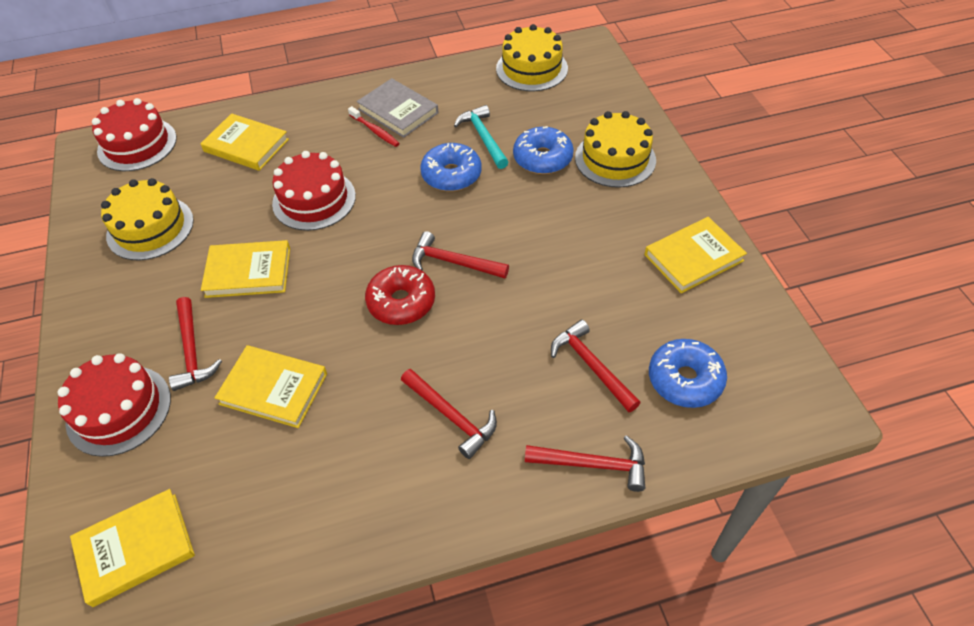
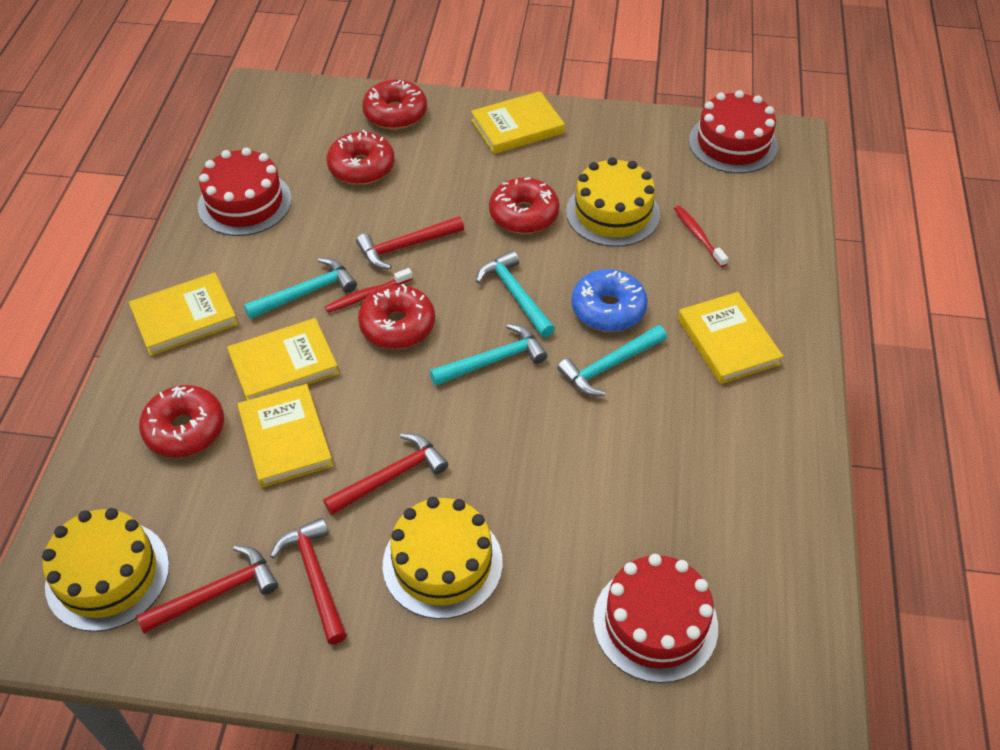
blue donut: [420,143,481,191] [513,126,574,174] [649,339,727,408] = 3 -> [571,269,648,332] = 1
grey book: [357,78,439,138] = 1 -> none = 0
red donut: [365,265,435,325] = 1 -> [139,385,224,457] [327,130,395,185] [358,284,435,349] [362,79,427,129] [489,177,560,234] = 5
red hammer: [169,297,222,391] [401,369,497,459] [412,231,509,278] [525,435,645,492] [551,320,641,412] = 5 -> [136,545,278,634] [270,517,347,644] [323,433,448,515] [356,216,464,269] = 4
red toothbrush: [348,106,400,147] = 1 -> [325,268,412,313] [674,206,728,267] = 2
turquoise hammer: [454,105,509,169] = 1 -> [244,258,357,319] [430,324,547,386] [476,250,555,338] [557,325,667,396] = 4

